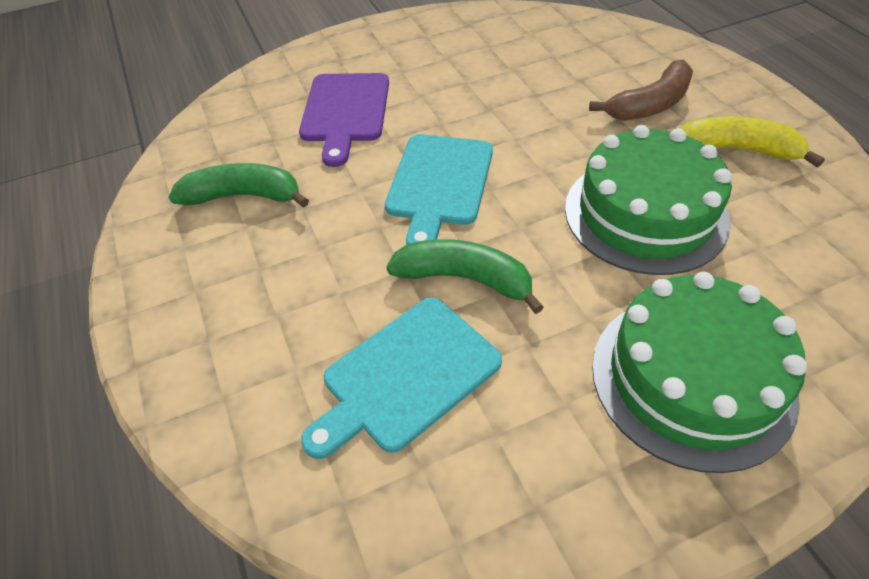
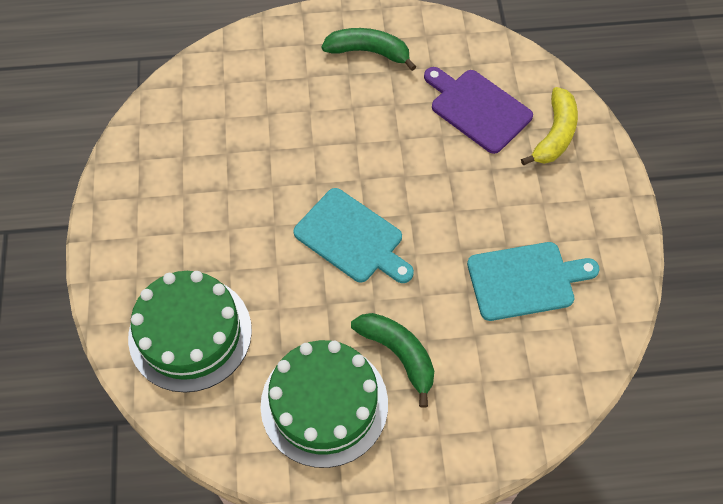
brown banana: [589,60,693,121] = 1 -> none = 0

